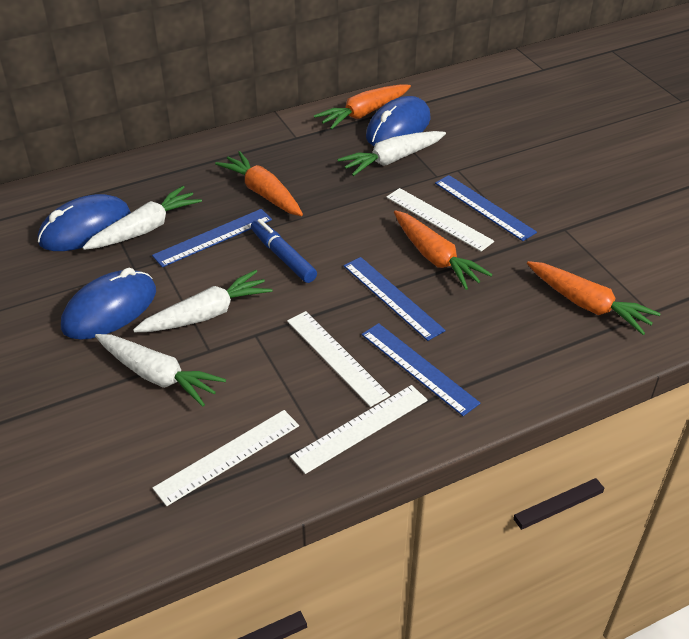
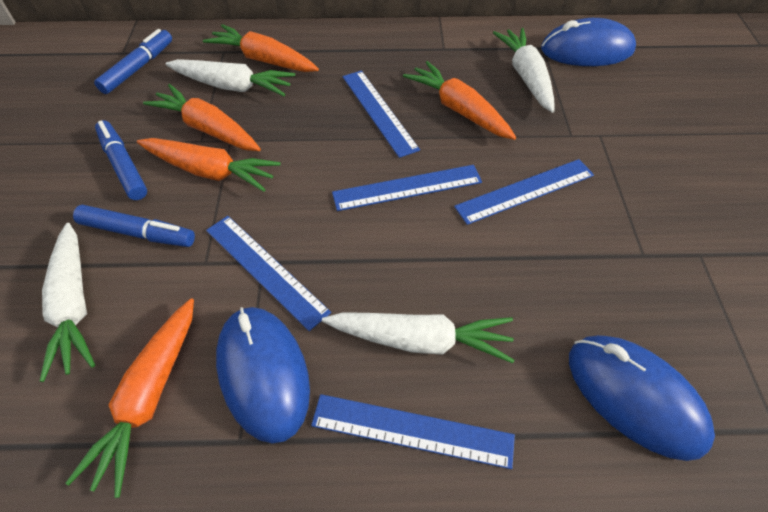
blue marker: [251,219,317,283] = 1 -> [73,205,195,247] [94,29,172,94] [95,120,147,200] = 3
blue ruler: [152,209,272,267] [344,257,446,341] [362,323,480,416] [435,175,537,241] = 4 -> [206,216,331,331] [311,394,515,469] [332,165,482,211] [343,71,420,158] [454,159,594,225] = 5
orange carrot: [215,151,303,216] [314,84,411,130] [394,210,493,290] [527,261,660,335] = 4 -> [65,298,194,498] [137,138,281,192] [143,84,261,151] [203,24,319,72] [403,61,516,140] = 5
white ruler: [153,410,299,506] [287,311,390,407] [290,385,428,474] [386,188,494,252] = 4 -> none = 0

